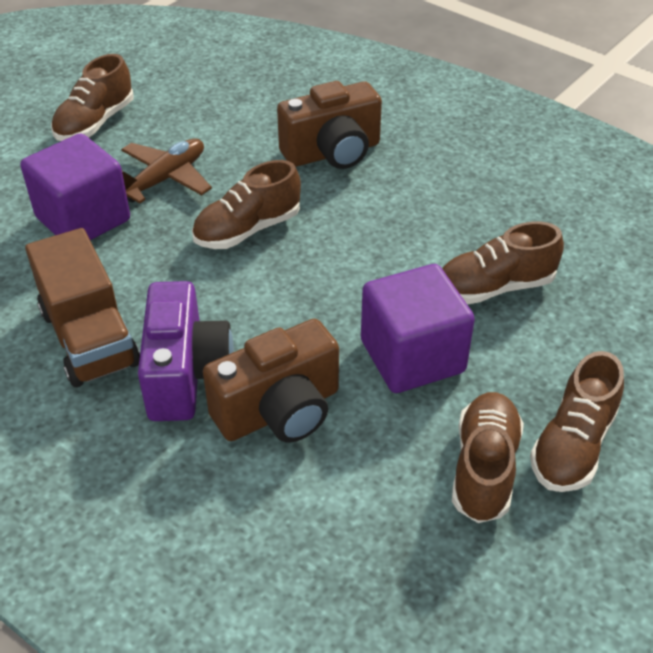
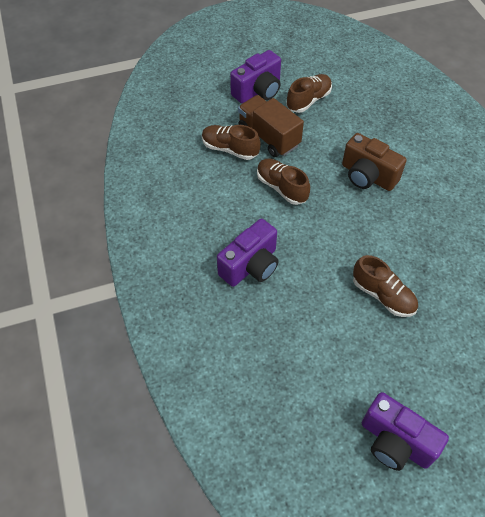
brown camera: [203,319,339,443] [277,81,382,169] = 2 -> [342,133,407,191] = 1
brown plane: [121,138,212,203] = 1 -> none = 0
brown shoe: [51,54,133,141] [192,160,301,249] [442,222,564,304] [452,392,524,523] [530,351,624,492] = 5 -> [202,125,261,160] [257,158,310,205] [286,74,332,113] [353,255,418,317] = 4
purple camera: [138,281,234,421] = 1 -> [217,219,279,287] [230,50,281,104] [362,392,449,471] = 3
purple cube: [20,134,130,240] [361,264,475,393] = 2 -> none = 0

